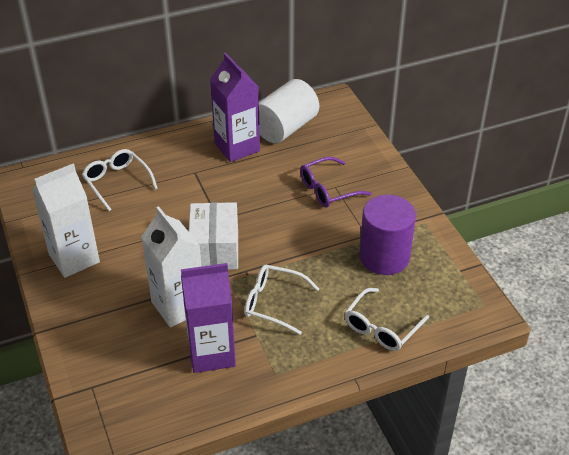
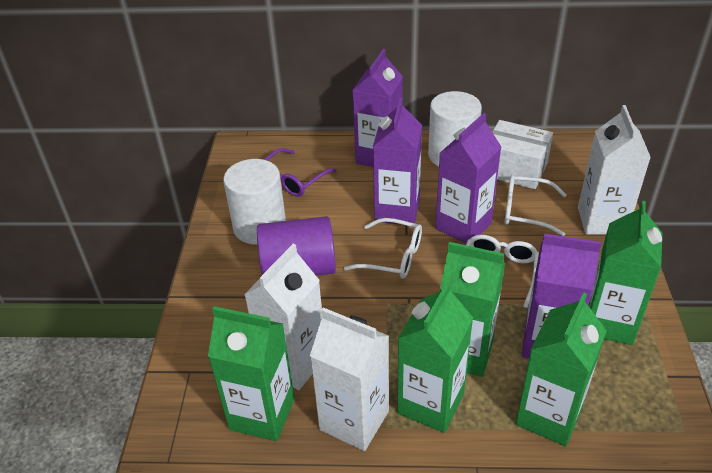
green carton: none = 0 -> [208,306,295,441] [397,281,473,433] [440,242,505,377] [515,292,607,446] [588,201,663,345] = 5
purple carton: [181,263,236,373] [210,53,260,162] = 2 -> [352,49,403,167] [373,98,422,225] [436,113,501,243] [522,234,601,358] = 4
white carton: [32,164,100,278] [141,206,201,327] = 2 -> [244,244,322,390] [310,308,389,451] [578,105,651,234] = 3
white cylinder: [259,79,319,143] = 1 -> [223,159,286,245] [428,91,482,166] = 2

